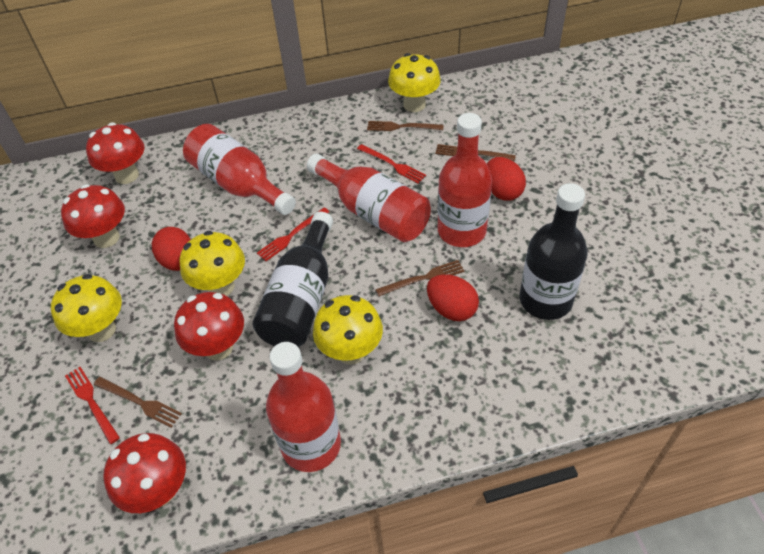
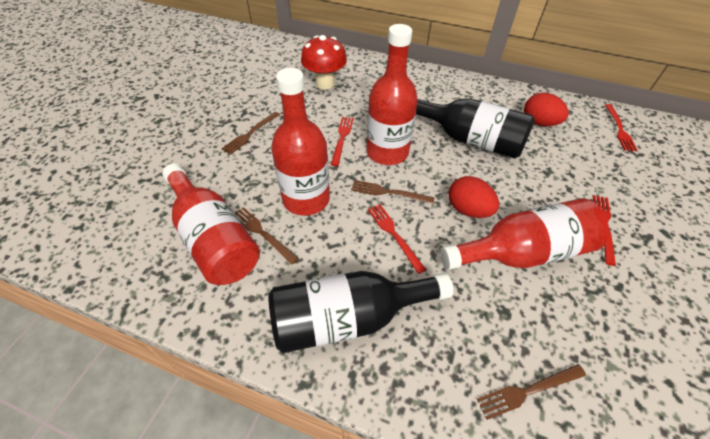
red egg: [152,227,191,271] [427,274,479,321] [487,157,526,201] = 3 -> [449,176,499,218] [524,93,569,126] = 2
red fork: [65,367,120,444] [257,207,329,261] [357,144,426,183] = 3 -> [331,117,354,166] [368,204,426,274] [593,195,616,266] [605,104,638,151] = 4
red mushroom: [61,184,125,248] [86,122,144,184] [103,433,186,513] [174,292,244,360] = 4 -> [301,35,347,89] = 1
yellow mushroom: [51,274,122,342] [180,231,245,296] [313,295,383,365] [388,53,441,112] = 4 -> none = 0

